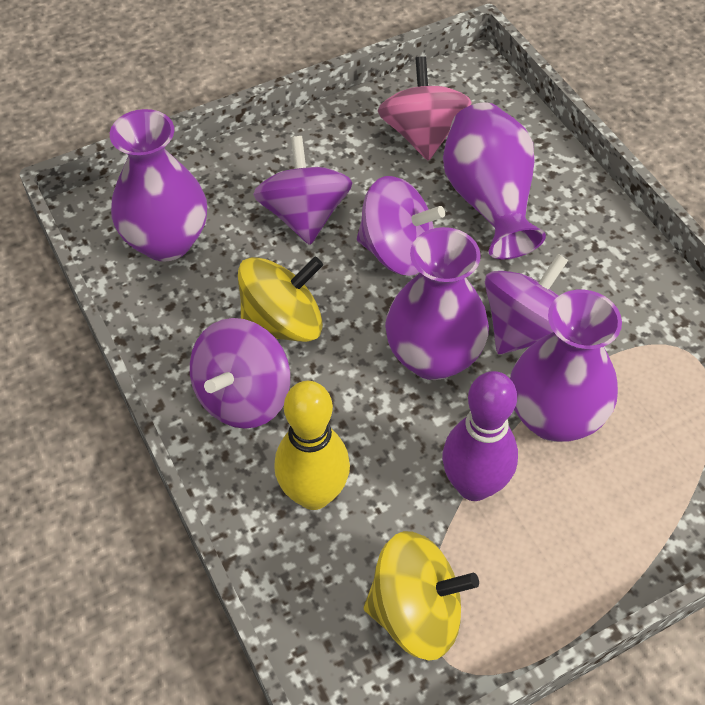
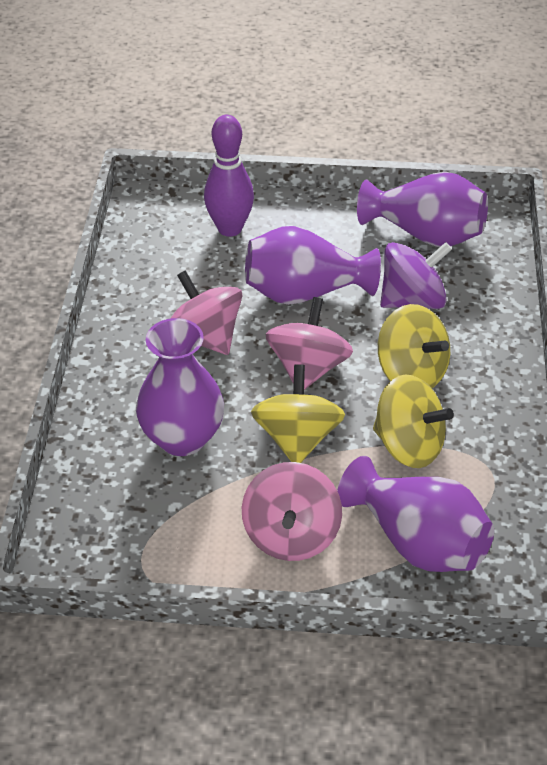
pink spinning top: [378,56,472,161] = 1 -> [170,270,242,355] [242,462,342,561] [265,297,353,390] = 3
purple spinning top: [190,318,290,429] [253,136,352,245] [357,176,445,276] [485,254,568,354] = 4 -> [380,242,452,309] = 1
yellow bowling pin: [274,381,350,510] = 1 -> none = 0
yellow spinning top: [238,257,323,342] [364,531,479,660] = 2 -> [251,364,345,463] [373,374,454,468] [378,304,450,388] = 3

